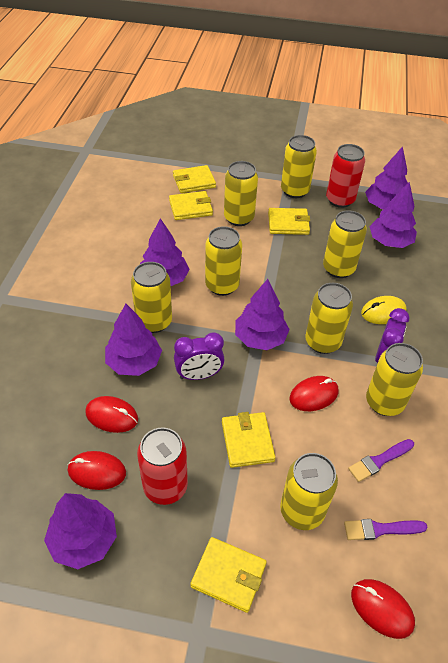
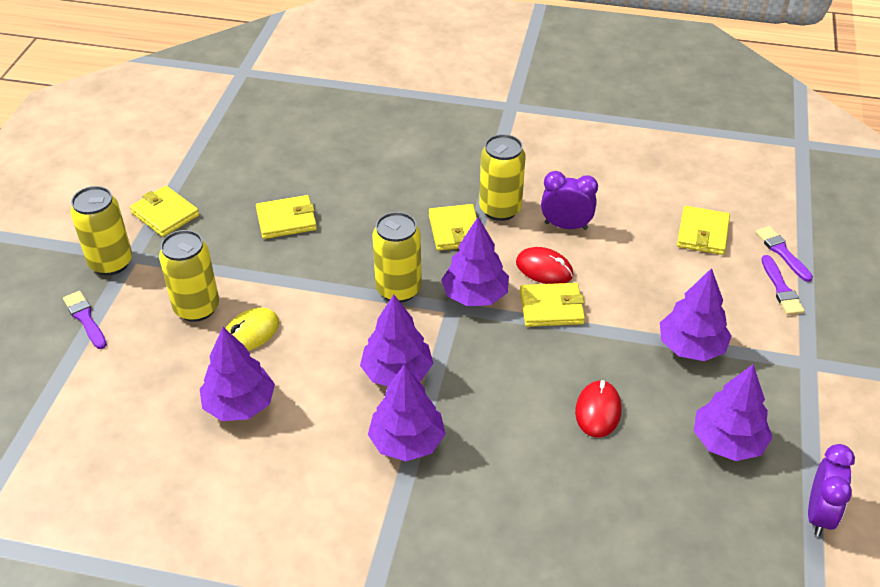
purple brush: [344,519,428,540] [348,439,414,482] = 2 -> [63,291,107,349] [755,226,813,282] [761,255,805,315] = 3
red can: [137,427,188,505] [326,144,365,208] = 2 -> none = 0
red mouse: [68,451,126,490] [85,396,138,433] [290,376,338,411] [351,579,415,639] = 4 -> [516,247,573,284] [575,380,621,438] = 2
yellow can: [131,262,172,333] [205,226,242,296] [224,161,258,226] [280,453,338,530] [281,135,317,198] [306,283,353,354] [323,210,367,278] [366,343,423,416] = 8 -> [70,186,132,275] [159,230,219,322] [372,212,422,303] [479,134,526,221] = 4

